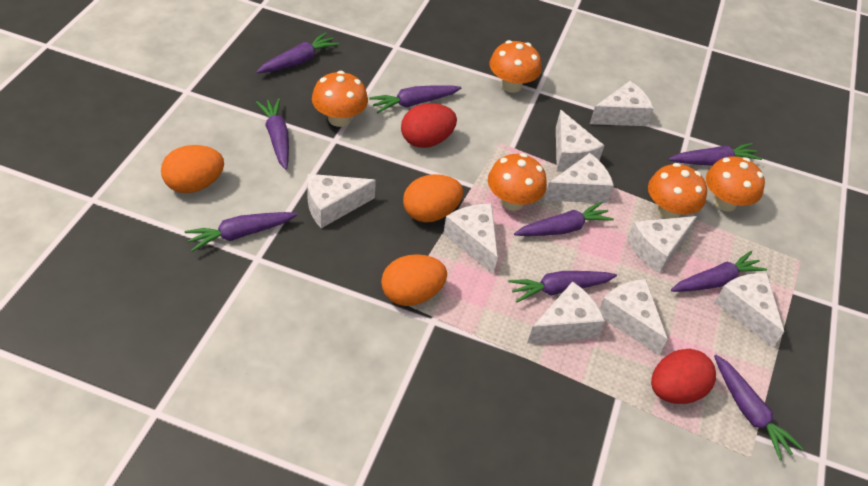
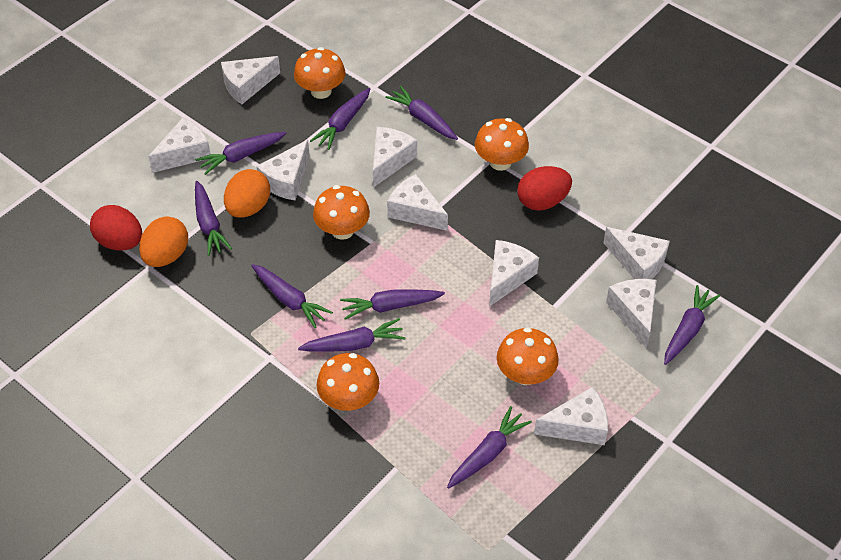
orange egg: [161,145,224,193] [381,254,447,306] [403,174,463,222] = 3 -> [139,217,188,267] [224,169,270,218] = 2

